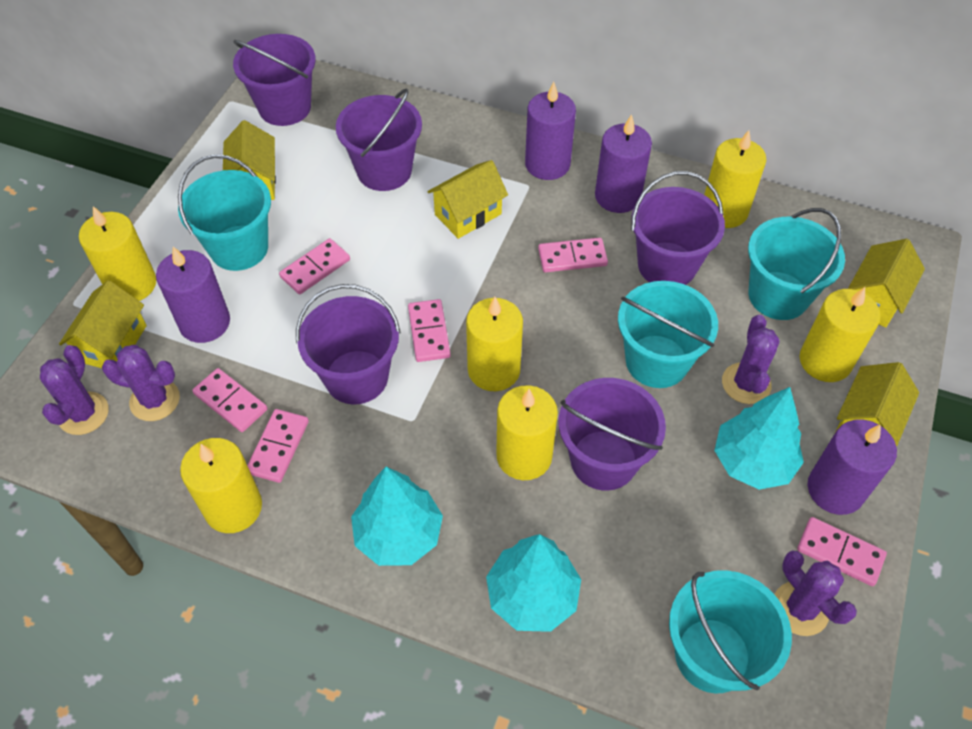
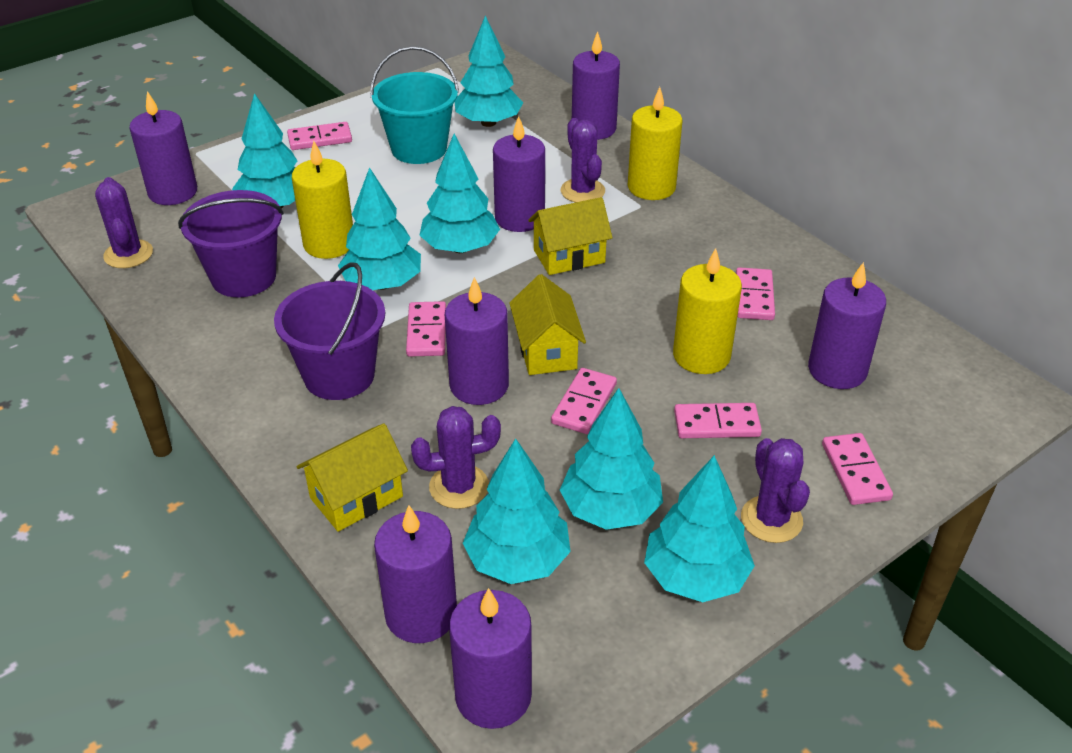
purple bucket: [233,34,316,126] [296,284,401,404] [336,89,422,191] [559,378,666,491] [631,171,725,285] = 5 -> [178,190,284,297] [274,262,385,400] = 2
purple candle: [156,246,230,343] [525,82,576,180] [595,114,652,213] [808,419,897,515] = 4 -> [130,91,197,205] [374,505,457,643] [445,277,509,405] [449,588,532,729] [493,116,545,232] [572,31,620,140] [808,262,886,389] = 7
turquoise bucket: [178,154,271,271] [618,281,718,388] [669,570,792,693] [748,208,845,320] = 4 -> [370,46,459,164] = 1
turquoise tree: [351,467,443,566] [486,534,581,632] [714,387,804,490] = 3 -> [232,93,297,209] [338,167,421,290] [419,134,500,253] [455,16,523,127] [463,438,571,584] [560,388,663,530] [644,455,755,602] = 7
yellow candle: [79,206,156,301] [180,438,262,533] [466,297,523,391] [496,385,558,480] [704,130,766,228] [800,287,881,382] = 6 -> [292,141,353,259] [628,87,683,200] [673,248,742,374] = 3
yellow house: [59,280,147,368] [223,120,276,200] [427,160,508,239] [836,362,919,446] [848,239,925,328] = 5 -> [296,423,408,532] [509,274,586,375] [528,197,612,275] = 3

